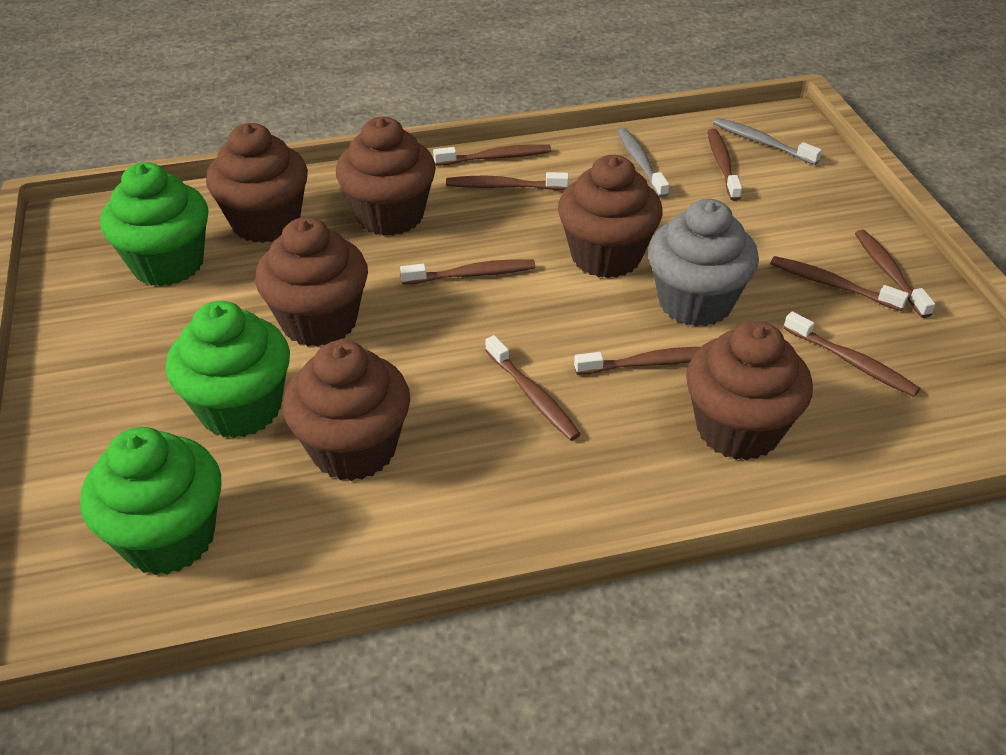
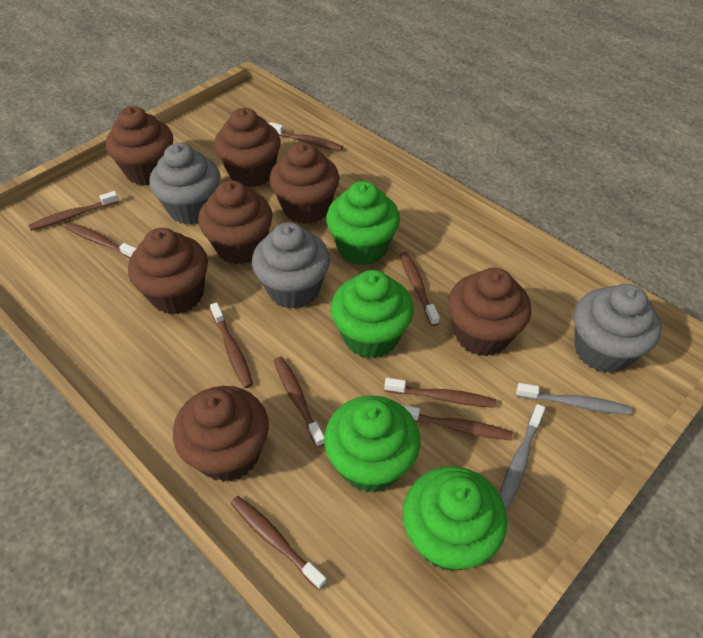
brown cupcake: [206,123,308,243] [255,217,368,347] [283,340,410,481] [336,117,436,236] [558,155,663,278] [686,321,813,460] = 6 -> [106,106,173,186] [128,228,208,314] [173,386,269,482] [198,180,273,264] [214,108,281,187] [269,142,339,224] [448,268,531,357] = 7
green cupcake: [80,427,221,575] [100,162,208,286] [166,301,290,438] = 3 -> [324,396,420,493] [326,181,400,265] [331,270,414,359] [402,466,507,571] = 4
grey cupcake: [648,199,759,327] = 1 -> [150,143,220,225] [252,222,330,309] [574,284,662,373] = 3

